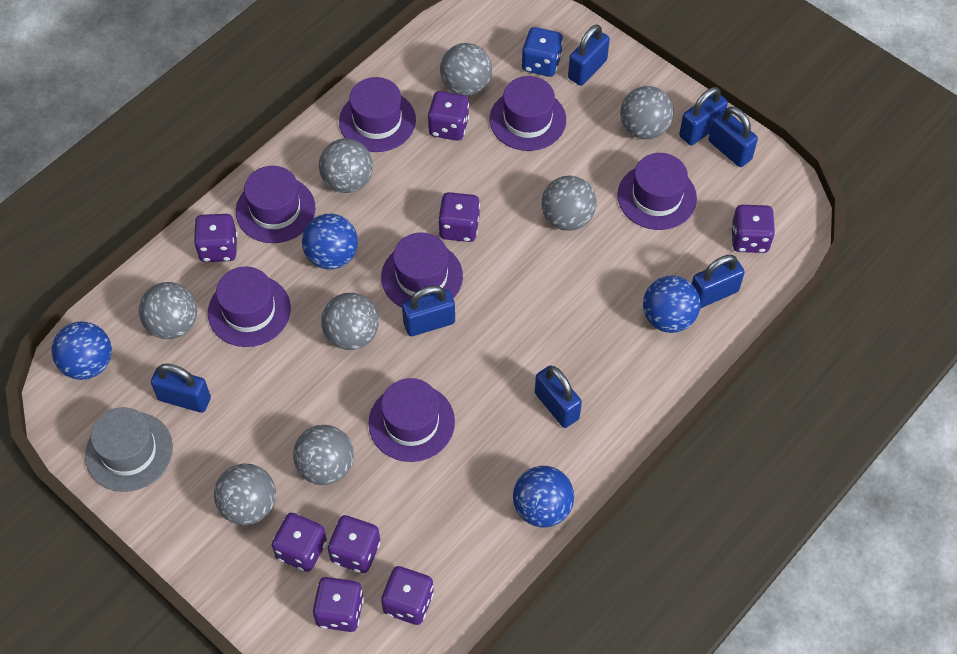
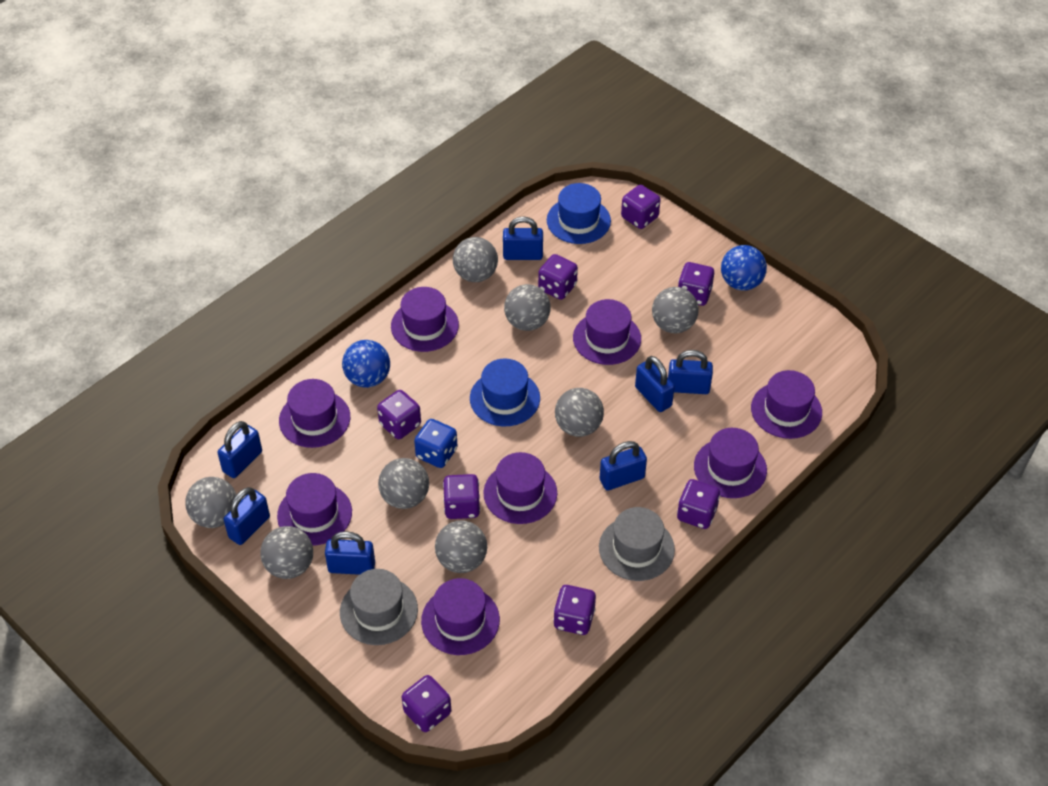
blue ball: [52,322,112,380] [302,214,358,269] [513,466,574,528] [643,276,701,333] = 4 -> [342,340,390,388] [721,245,767,291] = 2
blue hat: none = 0 -> [470,359,540,426] [547,183,611,244] = 2
grey hat: [85,407,173,492] = 1 -> [340,569,418,645] [599,507,675,581] = 2
purple hat: [208,266,291,347] [236,166,315,243] [339,77,416,152] [368,378,455,462] [381,232,463,307] [490,76,566,151] [617,153,697,230] = 7 -> [277,473,352,545] [279,379,350,448] [391,287,459,352] [421,578,500,655] [483,452,557,524] [573,299,641,365] [694,428,767,498] [751,370,822,439] = 8

